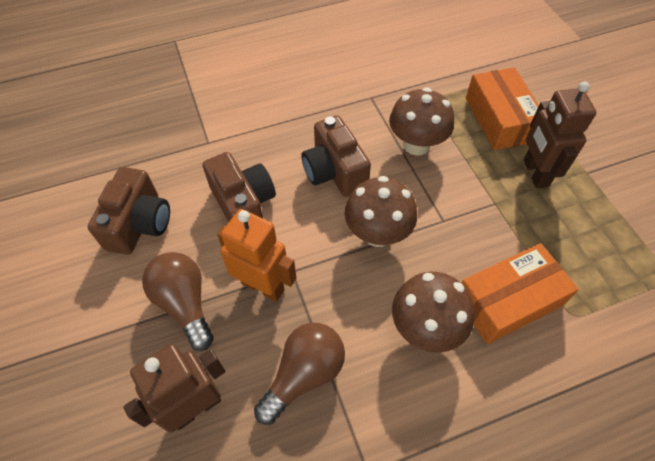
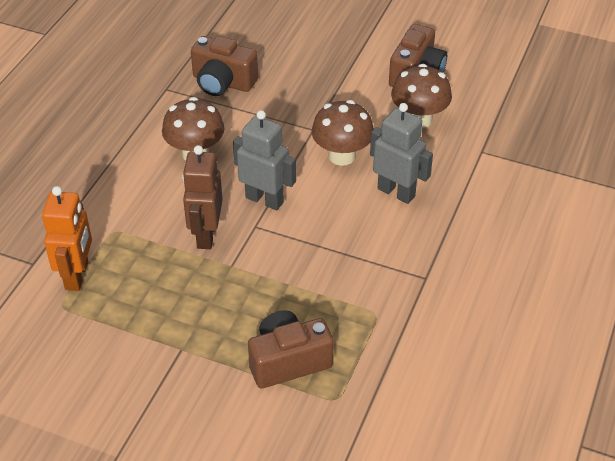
brown light bulb: [142,252,214,351] [254,323,345,425] = 2 -> none = 0
brown robot: [124,344,225,433] [524,82,596,188] = 2 -> [182,145,223,249] = 1
grey robot: none = 0 -> [233,110,296,211] [370,103,433,204] = 2
orange box: [462,243,579,345] [466,67,539,150] = 2 -> none = 0

